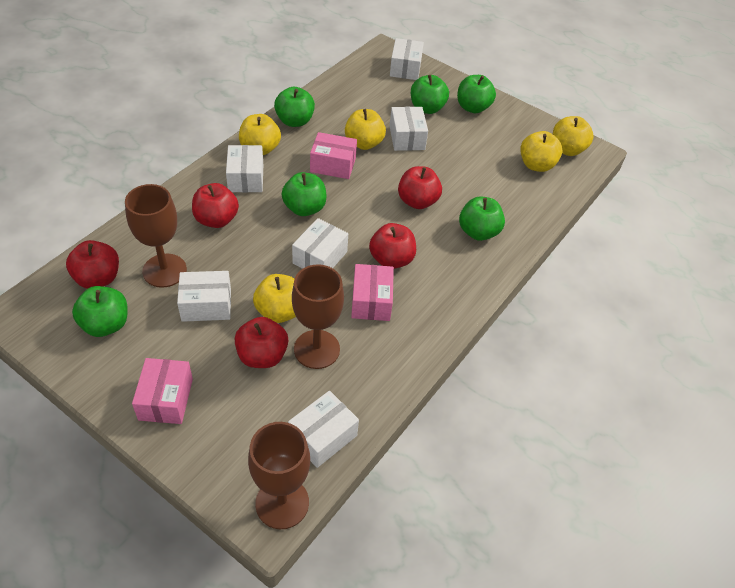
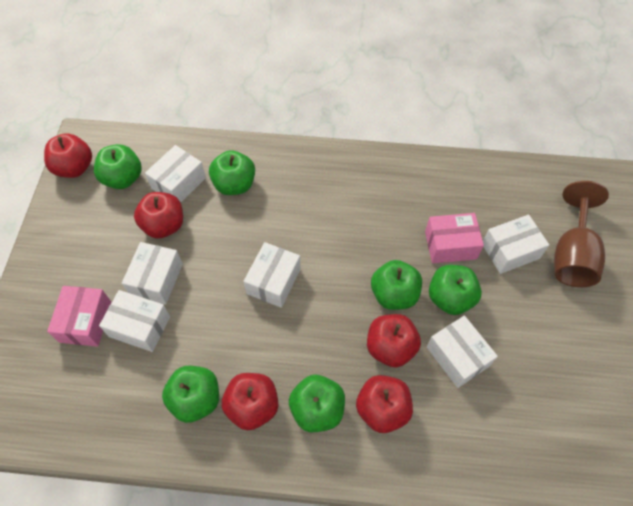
brown goblet: [125,184,187,288] [248,422,310,529] [292,264,344,369] = 3 -> [554,181,609,287] = 1
pink box: [132,358,193,424] [310,132,357,179] [351,264,394,321] = 3 -> [47,286,111,347] [425,213,484,263] = 2
yellow apple: [239,114,281,155] [253,274,296,323] [345,109,386,150] [520,131,562,172] [553,116,594,156] = 5 -> none = 0

